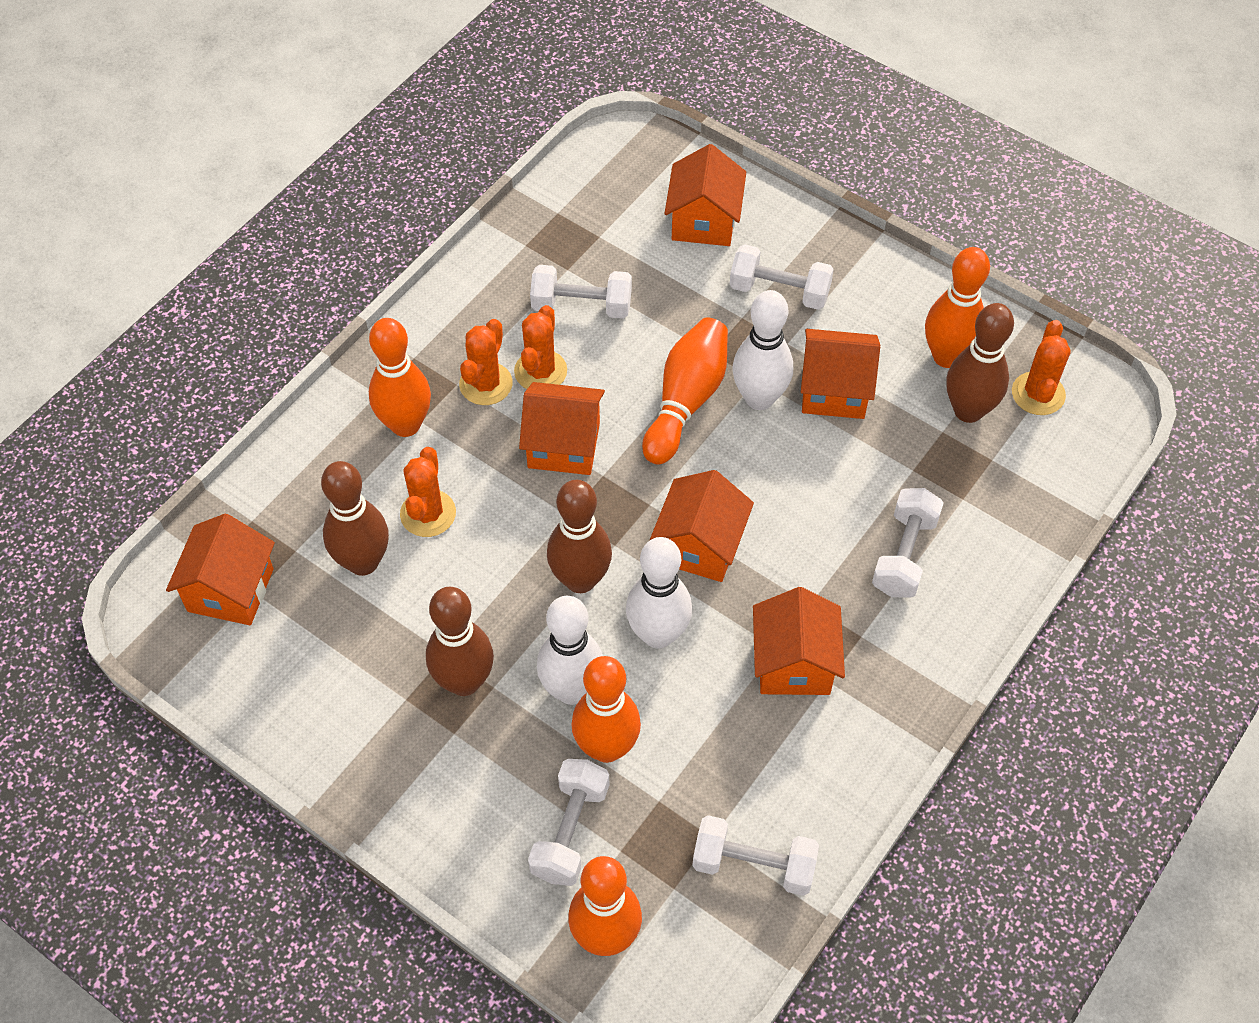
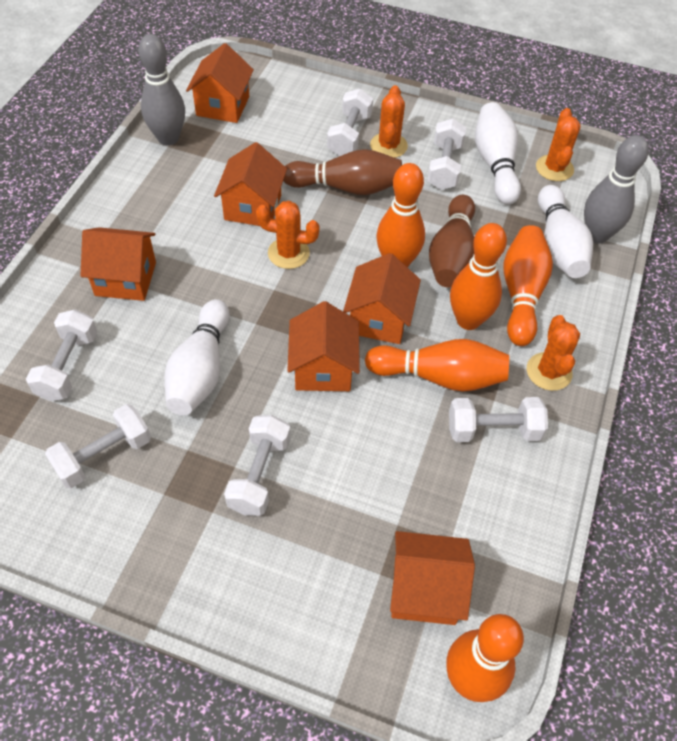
brown bowling pin: [321,461,389,576] [426,587,494,696] [547,480,612,593] [946,303,1014,423] = 4 -> [283,149,402,195] [429,195,475,287] = 2
grey bowling pin: none = 0 -> [139,34,185,146] [584,135,649,244] = 2
white dumbbell: [528,759,609,886] [530,265,632,319] [692,815,819,896] [730,244,834,310] [872,488,944,598] = 5 -> [26,309,98,401] [45,404,151,488] [224,415,291,516] [327,89,373,156] [427,119,466,190] [449,397,548,442] = 6

